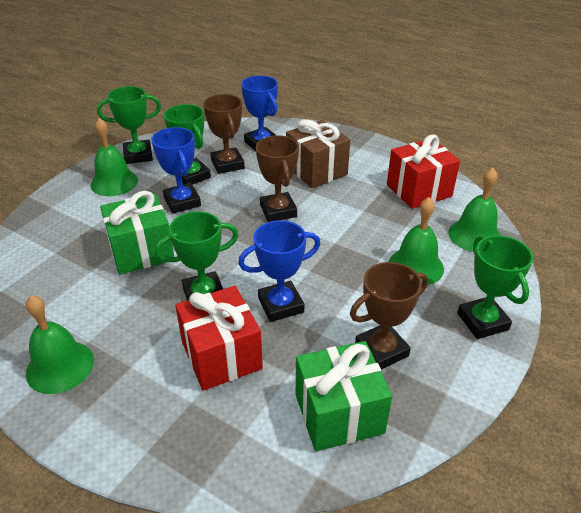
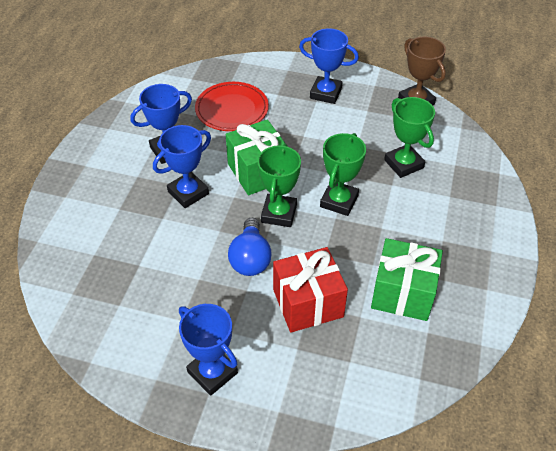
blue light bulb: none = 0 -> [228,218,272,276] = 1
blue trophy: [151,127,201,213] [238,220,320,322] [241,76,278,151] = 3 -> [130,84,192,164] [153,125,211,208] [179,304,238,396] [299,28,359,104] = 4
brown gift: [286,119,350,188] = 1 -> none = 0
brown trophy: [203,94,245,174] [256,135,299,222] [350,262,428,369] = 3 -> [398,37,446,105] = 1
green bell: [26,295,94,394] [91,118,138,196] [389,197,444,285] [448,168,500,252] = 4 -> none = 0
green trophy: [97,86,161,164] [155,211,238,300] [164,104,211,185] [457,235,533,339] = 4 -> [257,144,301,227] [320,133,366,216] [384,97,435,178] = 3
red gift: [175,286,263,391] [387,135,460,209] = 2 -> [273,247,348,333] = 1
red plate: none = 0 -> [195,82,269,131] = 1

